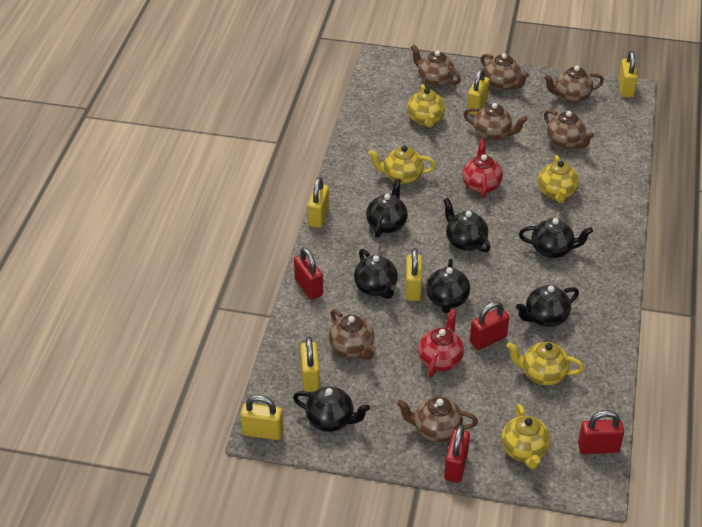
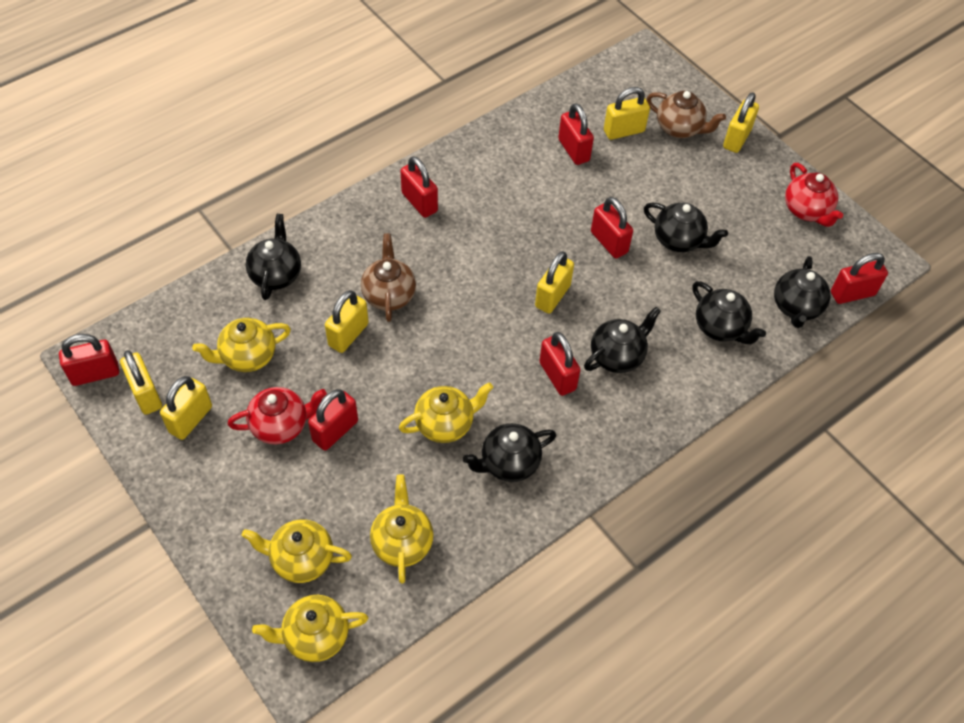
black teapot: [293,386,370,432] [354,249,398,299] [366,178,408,237] [426,259,470,313] [443,198,490,252] [516,285,579,327] [519,218,593,258] = 7 -> [246,214,301,300] [463,423,556,482] [584,307,661,373] [644,202,728,252] [692,281,766,344] [774,256,830,328] = 6
brown teapot: [329,309,376,360] [397,397,478,442] [411,45,461,88] [464,103,527,141] [481,53,529,90] [544,66,604,103] [544,110,594,149] = 7 -> [361,233,416,322] [646,91,726,138] = 2
red padlock: [294,247,323,300] [444,425,470,483] [470,301,509,350] [578,410,624,454] = 4 -> [59,334,119,386] [308,389,358,451] [401,156,438,218] [539,332,580,396] [558,103,594,165] [591,197,633,259] [831,253,888,304] = 7

